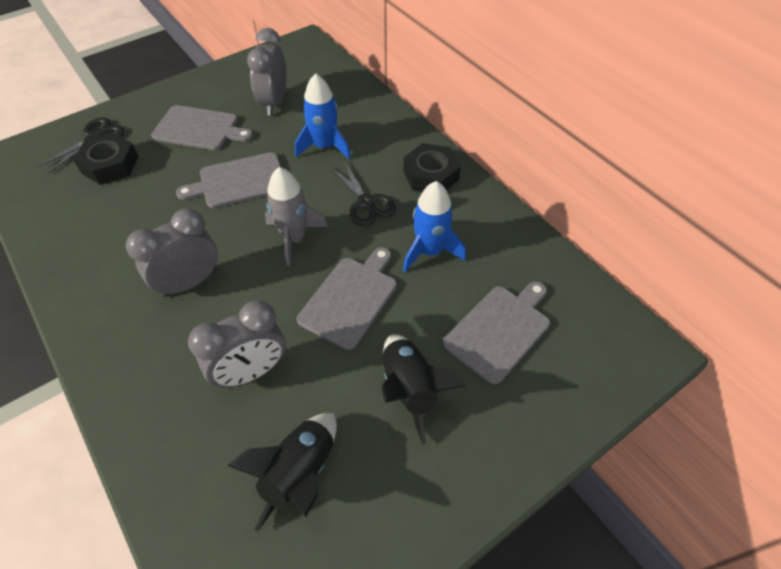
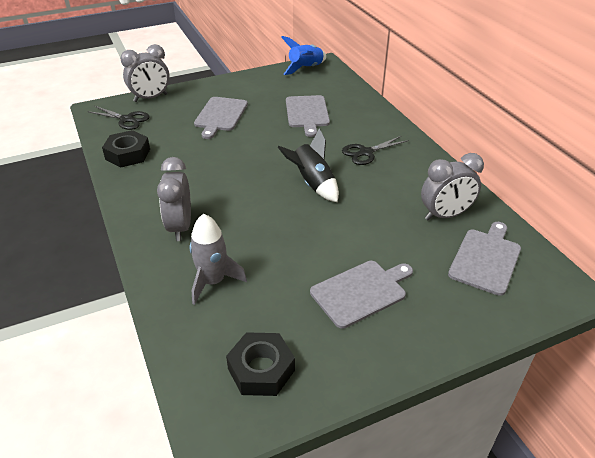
black rocket: [227,413,337,531] [381,334,467,444] = 2 -> [278,128,339,202] = 1
blue rocket: [295,73,351,159] [403,181,466,272] = 2 -> [281,36,326,75] = 1

